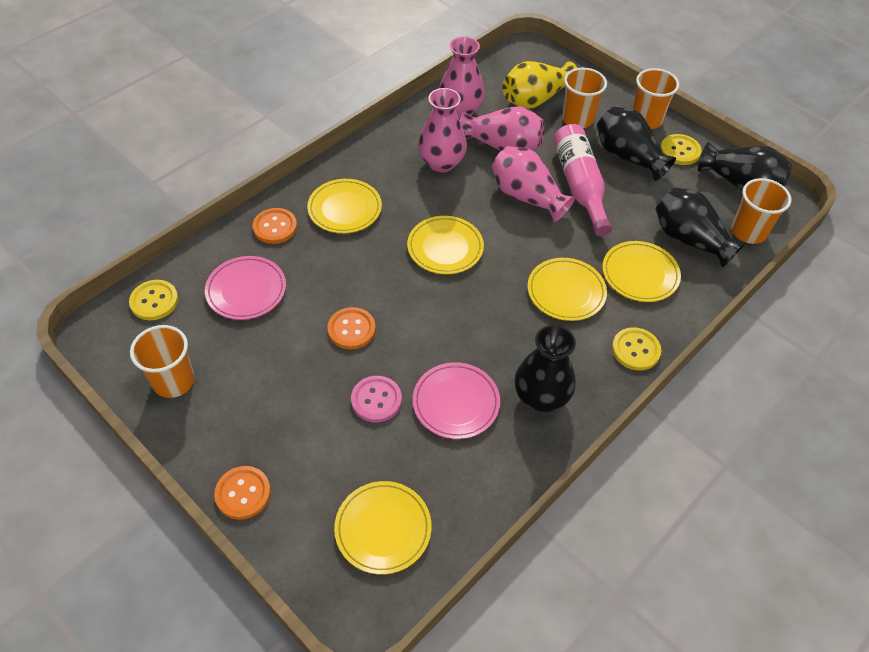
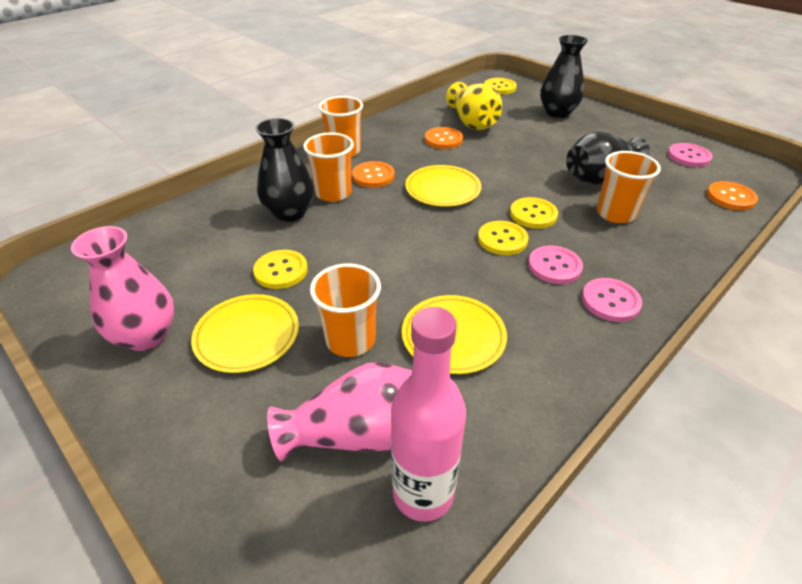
black vase: [515,325,576,412] [597,107,676,181] [655,188,745,268] [698,142,792,191] = 4 -> [255,118,314,222] [540,35,588,118] [566,131,650,185] = 3
pink button: [351,376,402,422] = 1 -> [528,246,583,284] [582,278,642,322] [668,143,712,167] = 3
pink plate: [205,256,286,320] [413,362,500,439] = 2 -> none = 0
pink vase: [418,88,467,173] [439,36,485,119] [460,106,544,151] [492,146,575,222] = 4 -> [71,226,174,351] [267,362,412,461] = 2
yellow button: [129,280,178,320] [612,327,661,371] [660,134,702,165] = 3 -> [253,250,308,289] [478,221,528,255] [484,78,517,94] [510,197,558,229] = 4
yellow plate: [307,179,382,233] [334,481,432,574] [407,216,484,274] [527,258,607,321] [602,241,681,302] = 5 -> [191,294,299,373] [402,295,507,374] [405,165,481,207] = 3

